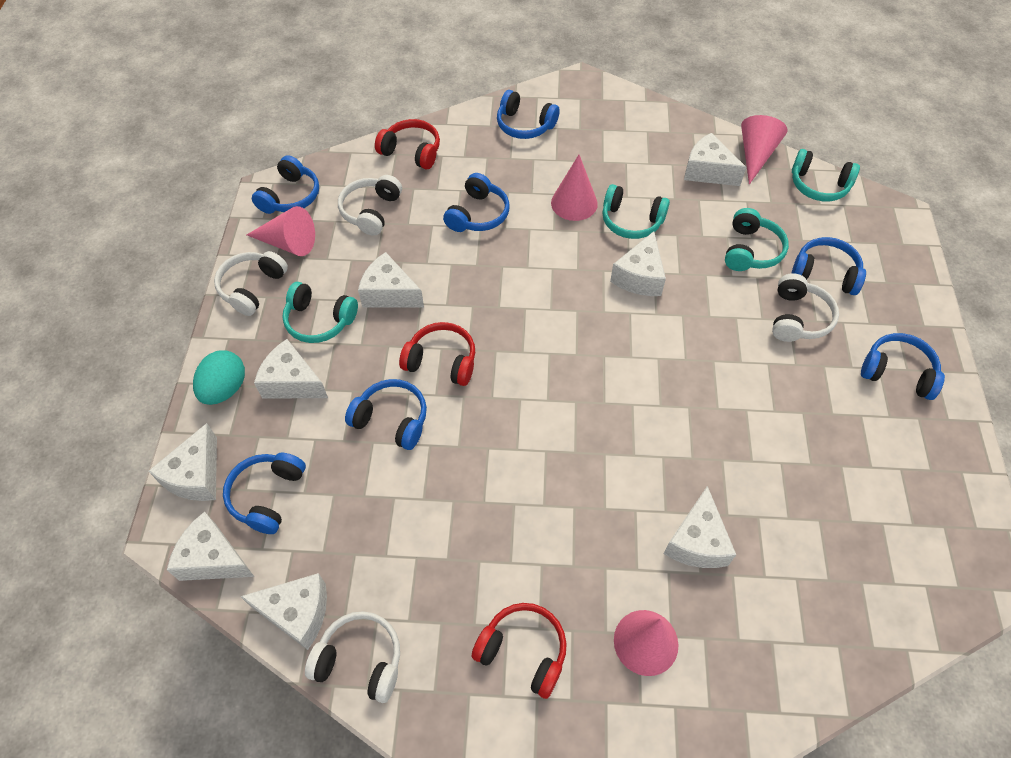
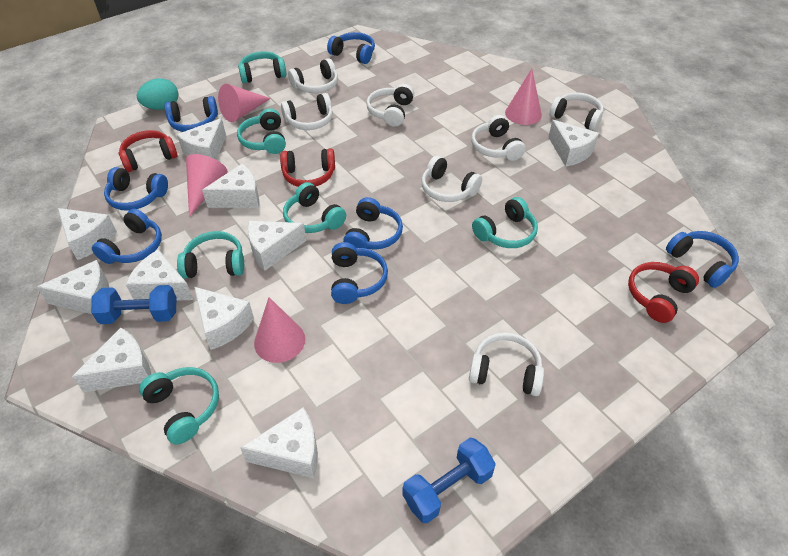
blue dumbbell: none = 0 -> [91,285,176,324] [402,438,496,523] = 2
turquoise headphones: [282,282,358,343] [603,184,670,239] [725,208,789,271] [792,149,860,201] = 4 -> [139,367,219,444] [177,231,244,279] [237,108,286,154] [238,51,286,83] [283,182,346,233] [472,197,538,248] = 6
white cheese: [148,423,217,501] [167,512,255,581] [240,573,327,650] [254,339,328,399] [358,252,424,308] [610,231,666,296] [664,486,736,568] [684,133,746,186] = 8 -> [37,260,109,314] [58,208,117,260] [72,328,151,392] [126,249,193,301] [177,118,226,160] [194,287,254,350] [202,164,260,208] [240,407,318,478] [247,221,307,271] [548,120,599,167] = 10
white headphones: [214,251,288,316] [305,611,400,703] [338,175,402,236] [772,273,839,342] = 4 -> [281,93,333,130] [288,58,338,93] [366,84,414,127] [421,156,482,202] [469,333,544,396] [471,115,526,161] [549,92,604,131] = 7

